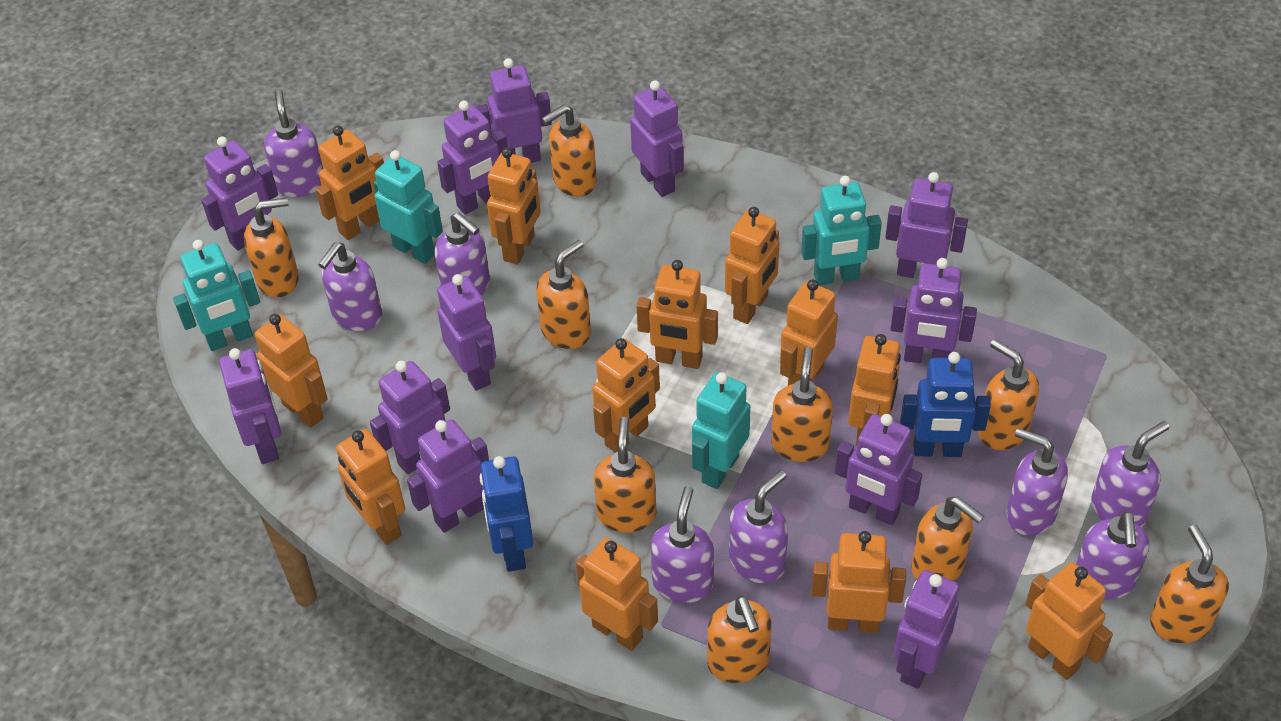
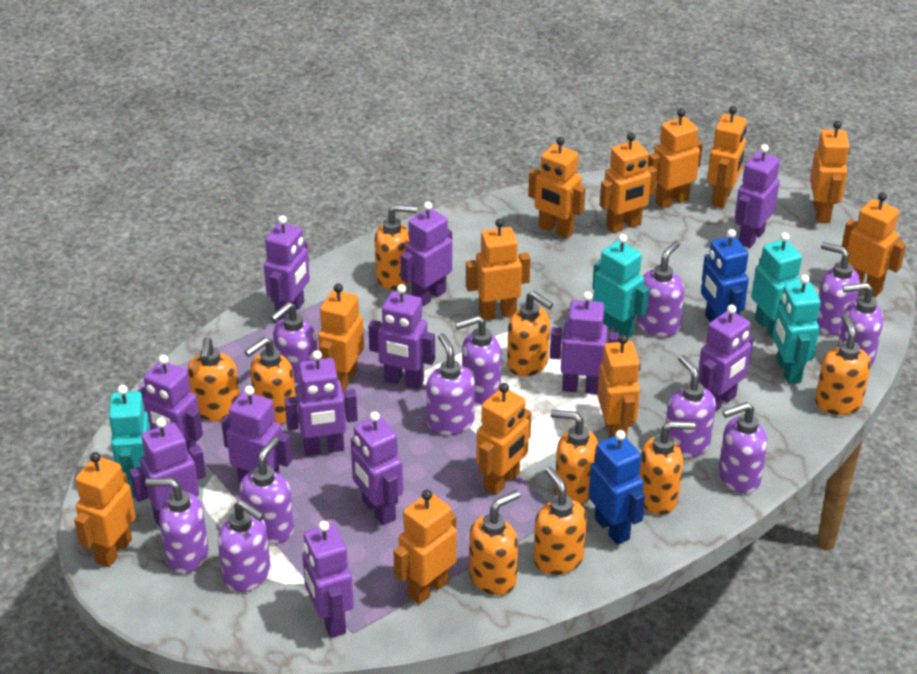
purple soap dispenser: [264,90,323,197] [318,242,382,331] [434,212,490,296] [651,486,714,603] [729,470,788,583] [1007,428,1068,536] [1076,511,1149,600] [1091,421,1169,527] = 8 -> [145,478,209,573] [218,500,271,592] [240,437,294,544] [270,302,317,387] [426,333,475,435] [455,315,502,404] [637,241,684,337] [666,355,716,458] [719,402,767,494] [816,242,860,335] [838,282,883,366] = 11

